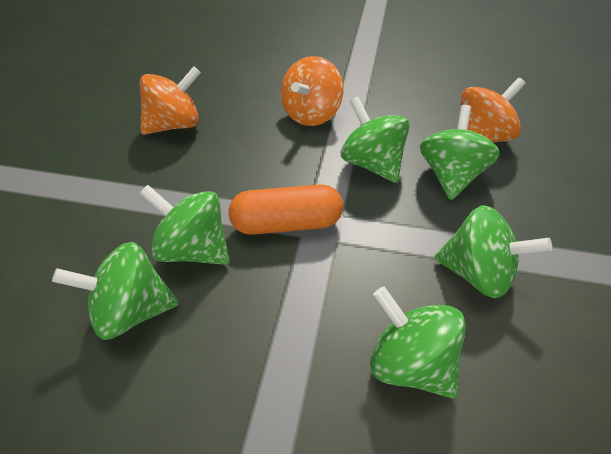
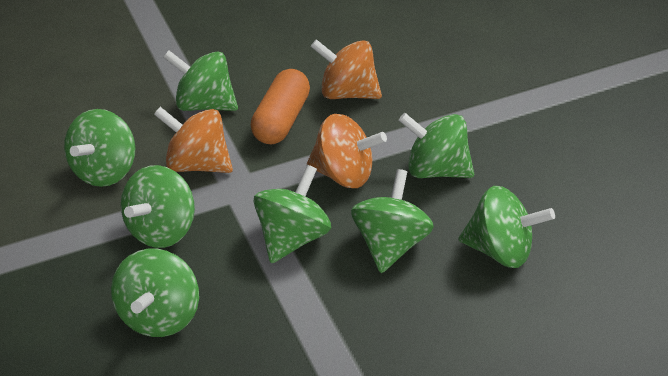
green spinning top: [52,242,179,340] [140,185,230,265] [341,97,410,183] [370,287,466,399] [420,105,500,200] [434,205,552,298] = 6 -> [64,109,135,187] [111,249,199,337] [121,165,195,248] [163,50,238,111] [254,165,331,263] [351,169,434,273] [399,113,474,178] [458,186,555,268] = 8

